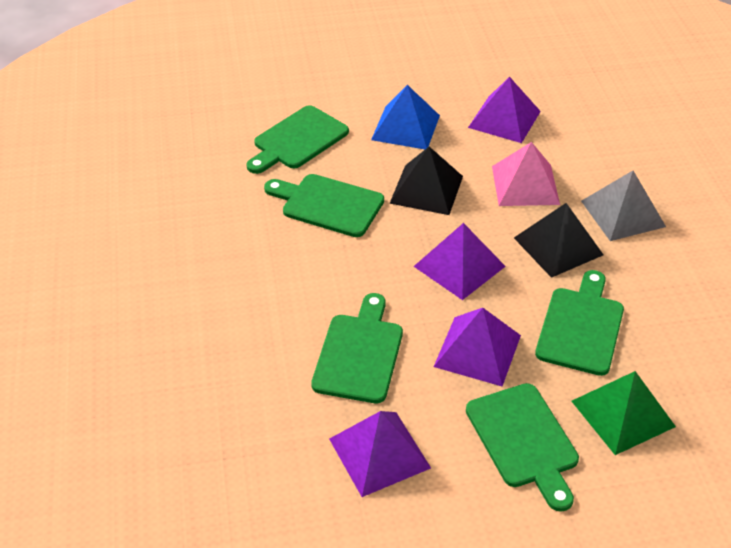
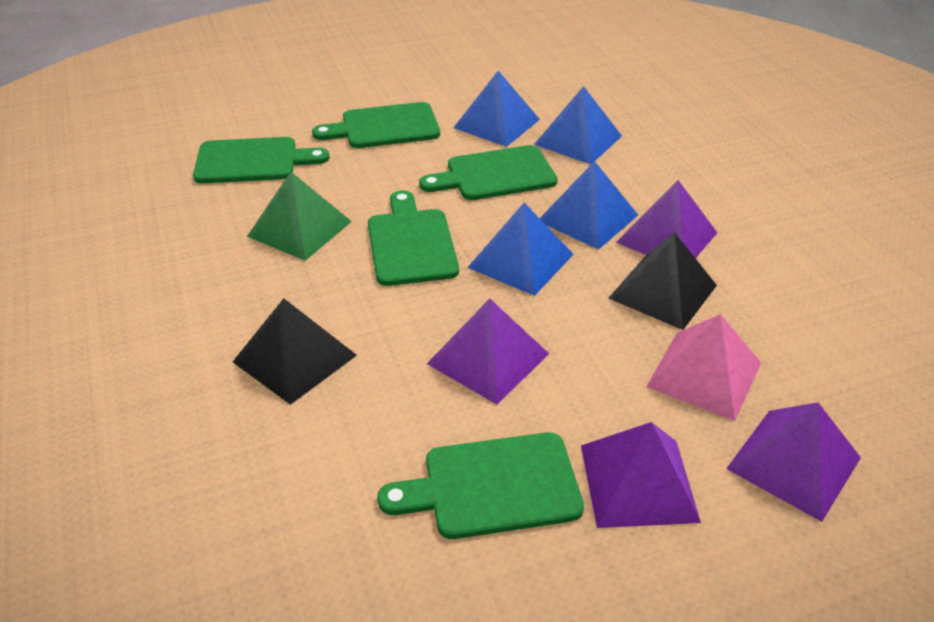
blue pyramid: [371,85,440,149] = 1 -> [453,71,540,147] [467,203,574,296] [534,86,622,164] [540,161,638,250] = 4
grey pyramid: [581,171,666,241] = 1 -> none = 0

